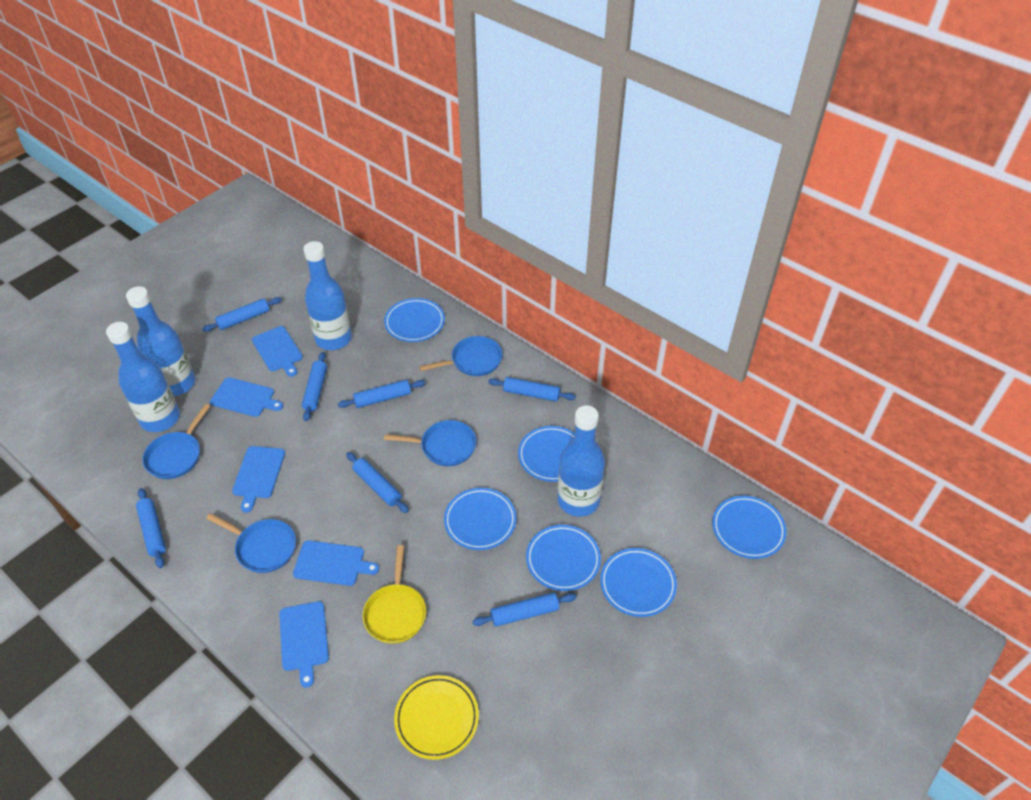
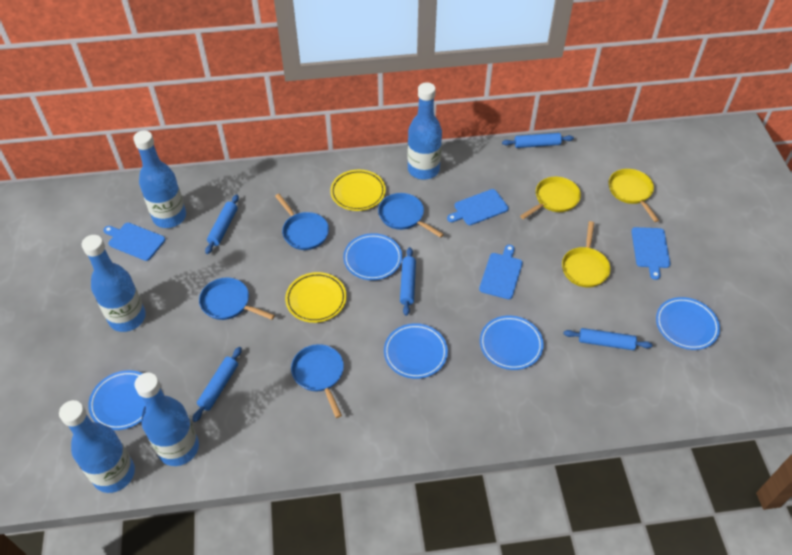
blue bottle: [106,322,180,432] [126,286,195,396] [303,241,352,350] [557,405,605,517] = 4 -> [59,400,135,493] [81,235,146,332] [133,131,186,228] [134,372,199,466] [408,82,442,180] = 5
blue cutting board: [210,377,283,417] [232,446,285,512] [252,326,303,377] [279,601,329,687] [293,540,379,586] = 5 -> [103,223,165,261] [447,189,509,225] [479,245,523,299] [631,227,670,280] = 4
blue plate: [384,298,445,342] [444,488,516,550] [518,426,575,482] [526,525,601,591] [600,548,677,617] [712,496,787,559] = 6 -> [88,370,145,430] [343,233,402,280] [384,323,448,379] [480,316,544,370] [656,297,720,350] = 5
blue rolling pin: [136,488,166,568] [202,297,282,332] [302,352,327,421] [338,380,426,408] [346,452,409,513] [472,592,577,627] [488,377,576,402] = 7 -> [193,347,242,422] [205,194,239,254] [400,247,416,316] [502,133,574,148] [564,328,652,350] = 5
yellow pan: [363,545,426,644] = 1 -> [520,177,581,219] [562,221,611,287] [609,169,659,222] = 3
yellow plate: [394,675,479,760] = 1 -> [285,272,347,323] [330,170,386,211] = 2

